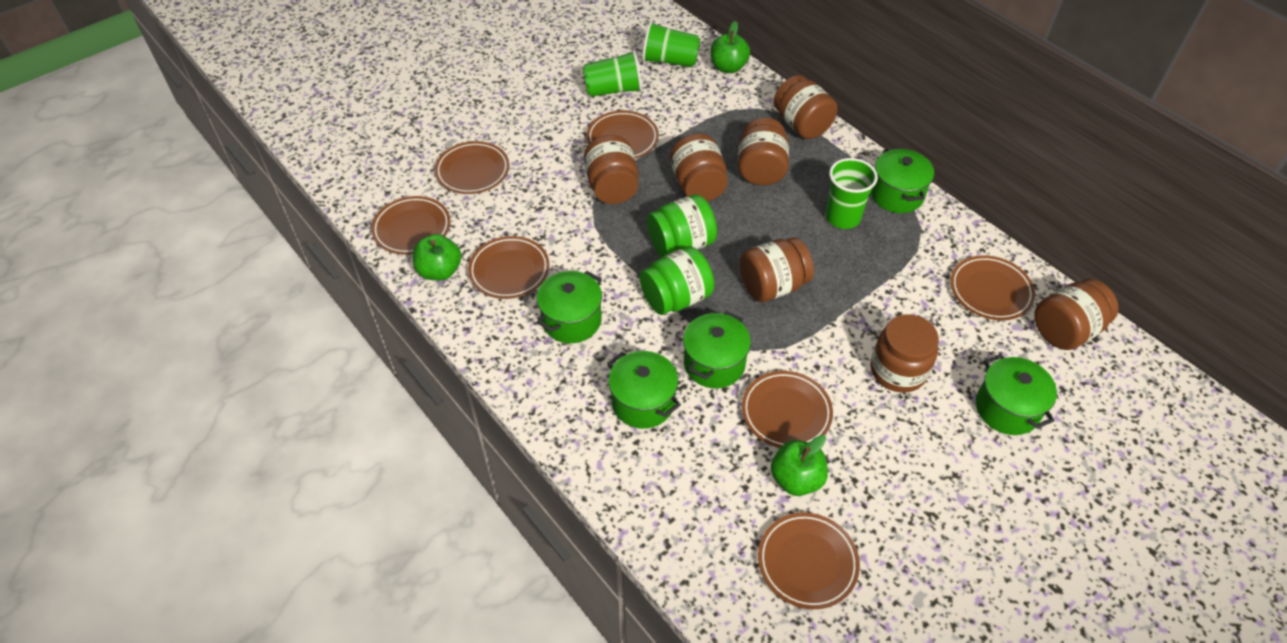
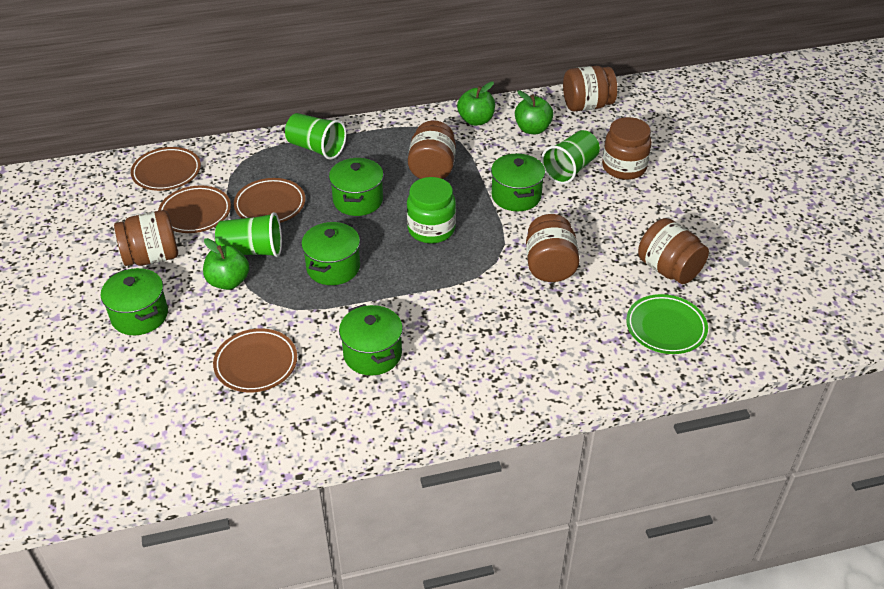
brown jar: [584,135,638,204] [670,134,728,202] [738,118,789,185] [739,237,814,302] [774,75,838,139] [871,314,939,393] [1034,279,1118,350] = 7 -> [114,210,178,266] [408,120,456,179] [526,214,580,282] [563,66,617,112] [602,117,652,180] [638,218,709,284] = 6
brown plate: [371,196,451,255] [435,141,509,194] [468,236,550,299] [587,110,659,159] [742,371,833,448] [758,512,860,609] [950,255,1035,320] = 7 -> [131,147,201,191] [158,185,231,233] [213,328,297,392] [234,178,305,223] = 4
green jar: [640,246,715,315] [647,194,717,257] = 2 -> [407,177,456,243] = 1
green plate: none = 0 -> [626,294,708,354] = 1

